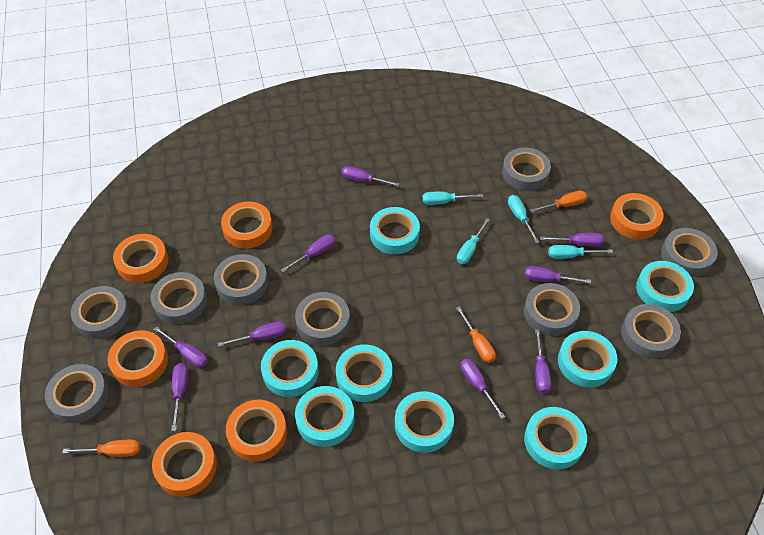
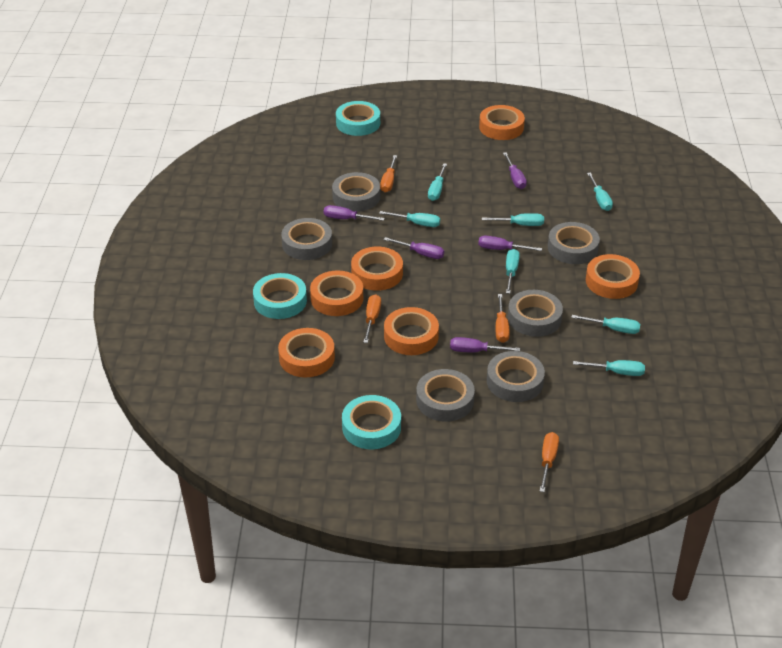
grey tape: [45,364,109,423] [71,286,130,339] [151,272,207,324] [214,254,268,305] [295,292,350,346] [502,148,551,191] [524,283,580,336] [621,304,681,359] [661,228,718,277] = 9 -> [281,218,332,260] [332,172,380,212] [416,369,475,422] [487,351,545,402] [508,290,563,337] [548,222,600,264] = 6
orange screwdriver: [63,440,140,457] [456,306,496,363] [530,191,588,212] = 3 -> [363,294,381,343] [380,155,397,192] [496,294,510,343] [540,432,559,492] = 4
purple screwdriver: [154,326,208,367] [171,363,188,431] [217,321,286,347] [281,235,335,272] [342,166,399,186] [460,359,505,419] [525,266,591,284] [535,329,551,393] [540,233,604,247] = 9 -> [324,205,385,221] [384,237,444,259] [450,337,520,352] [478,236,542,251] [503,152,527,189] = 5
turquoise screwdriver: [422,192,483,205] [457,218,490,264] [508,195,539,243] [548,245,613,259] = 4 -> [379,211,440,227] [428,163,447,201] [482,213,544,226] [506,249,520,294] [571,315,640,334] [573,360,645,376] [587,173,613,211] = 7
turquoise tape: [261,340,319,397] [295,386,354,447] [336,345,393,402] [370,207,420,254] [395,391,454,453] [524,407,587,470] [558,331,617,387] [636,261,694,312] = 8 -> [253,273,307,319] [336,101,380,136] [342,395,401,449] = 3

